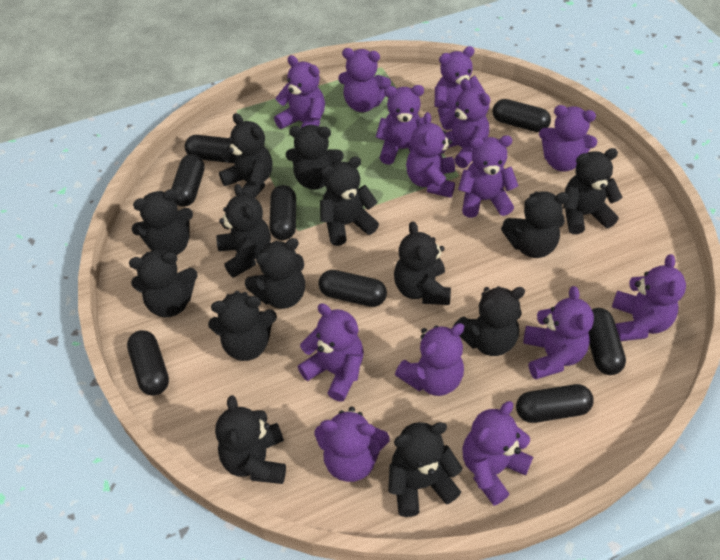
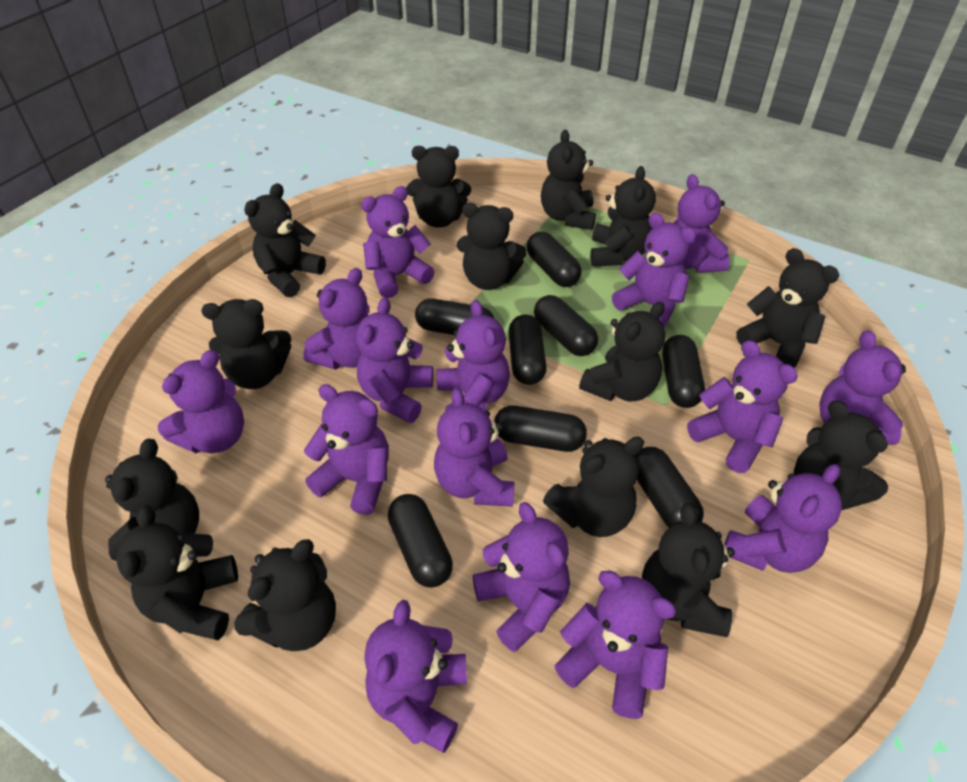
purple teddy bear: [274,55,325,129] [298,303,364,401] [314,407,390,482] [338,48,391,112] [376,85,424,165] [395,323,464,396] [406,112,455,198] [435,46,485,130] [439,79,490,168] [458,136,518,218] [462,401,533,506] [523,286,594,380] [539,105,597,172] [612,254,686,341] = 14 -> [158,350,244,453] [303,268,370,370] [304,384,389,515] [356,297,433,423] [361,186,435,298] [364,600,467,753] [434,388,515,507] [437,300,510,411] [472,502,570,652] [554,571,676,719] [612,213,696,327] [674,174,730,273] [687,340,798,473] [724,464,842,573] [819,330,906,445] = 15

